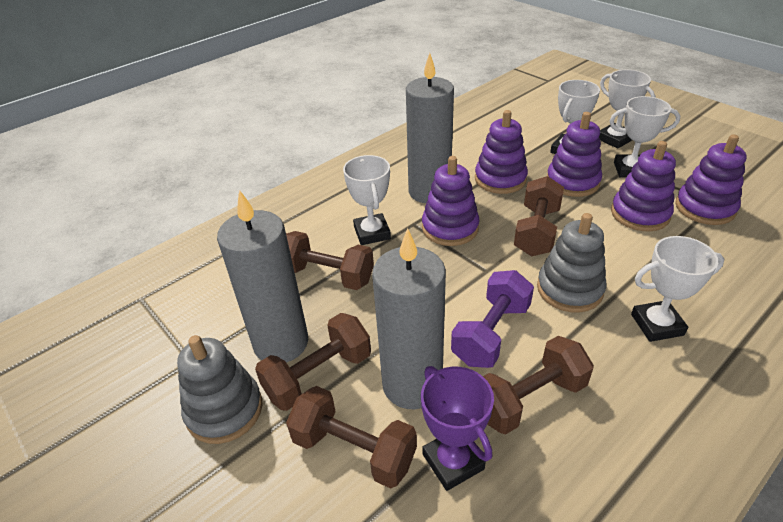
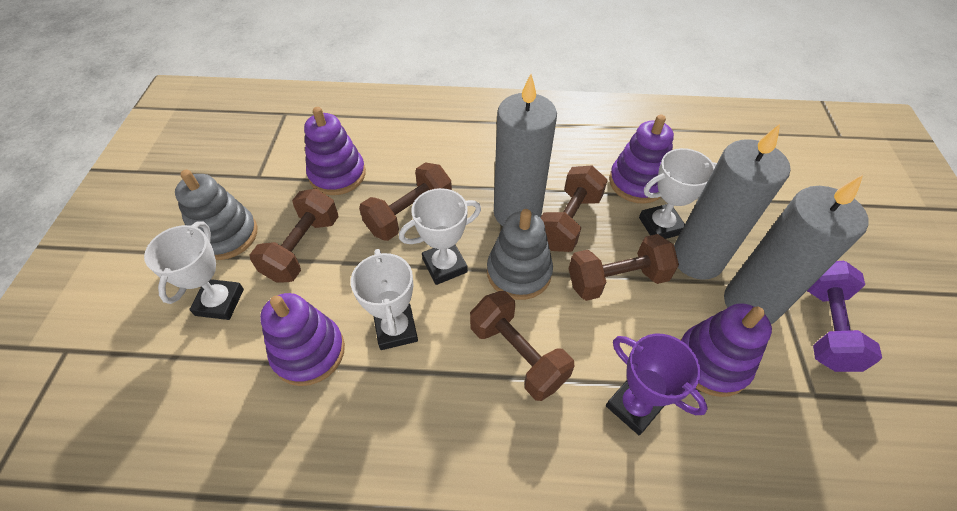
purple stacking toy: [422,156,479,246] [475,110,528,194] [547,112,602,197] [611,141,676,231] [675,135,747,225] = 5 -> [260,293,345,386] [304,107,366,195] [609,115,674,203] [681,303,772,397] = 4
white trophy: [343,155,391,245] [550,80,600,154] [599,70,656,149] [610,96,680,178] [631,236,724,342] = 5 -> [144,221,244,320] [351,249,418,350] [399,188,481,285] [639,148,717,239] = 4

